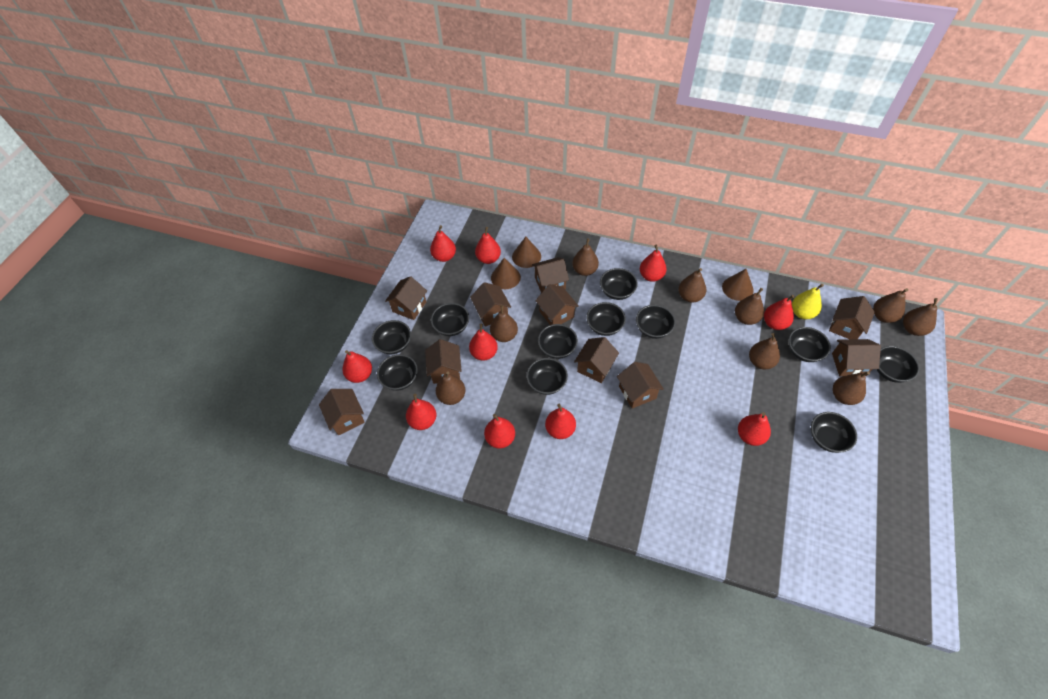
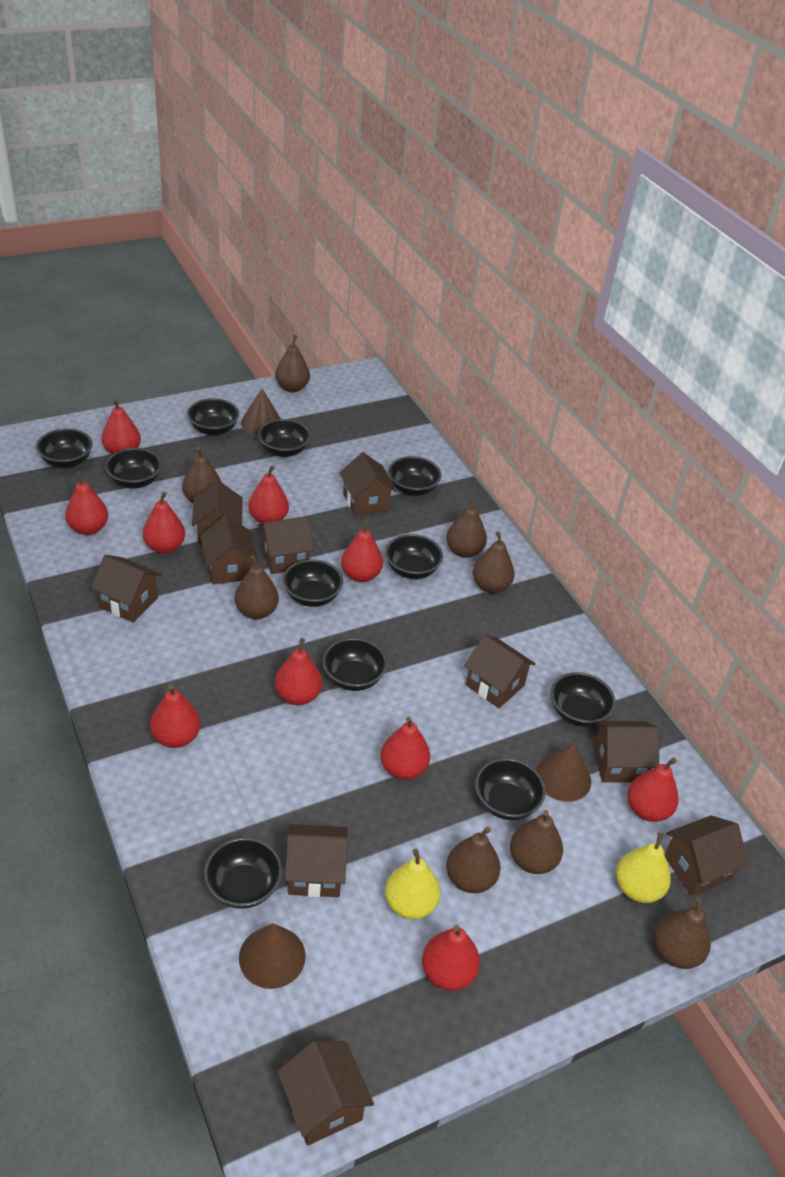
brown pear: [436,371,465,405] [490,305,518,342] [572,238,599,276] [678,268,706,303] [735,288,764,325] [749,333,780,369] [833,371,870,405] [873,288,908,323] [903,298,938,336] = 9 -> [182,447,221,503] [234,555,279,619] [275,335,310,392] [446,496,487,558] [446,826,501,893] [473,531,515,593] [510,810,563,874] [654,898,711,969] = 8
yellow pear: [792,284,824,319] = 1 -> [385,849,440,919] [616,833,671,903] = 2

